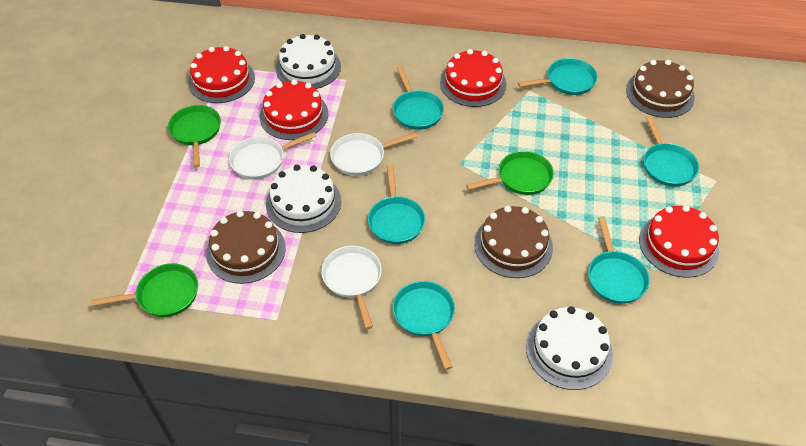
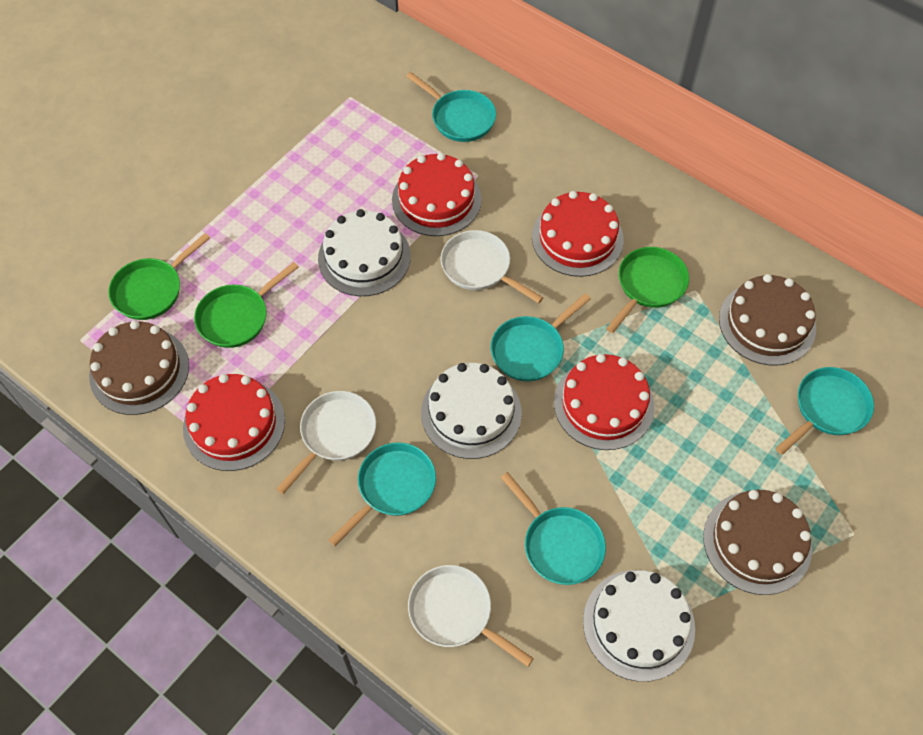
turquoise pan: [368,165,425,244] [392,281,455,370] [393,66,444,130] [518,58,597,95] [588,216,650,304] [644,115,699,187] = 6 -> [329,442,436,546] [406,72,496,142] [491,293,591,381] [501,472,606,585] [775,367,874,455] = 5

